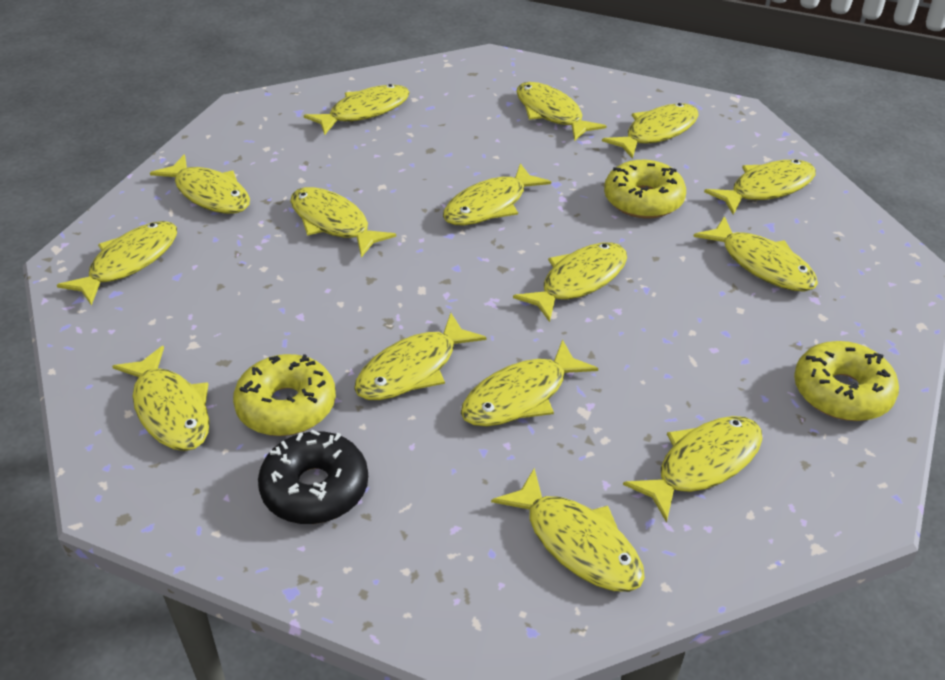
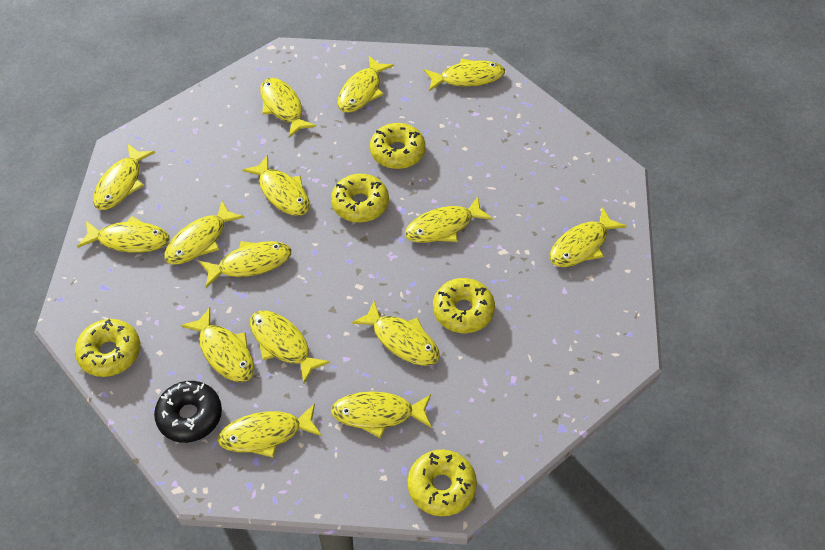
yellow donut: [233,354,336,436] [604,160,686,219] [794,341,899,421] = 3 -> [75,319,140,377] [331,174,389,223] [370,123,426,169] [408,449,477,516] [433,278,495,333] = 5

